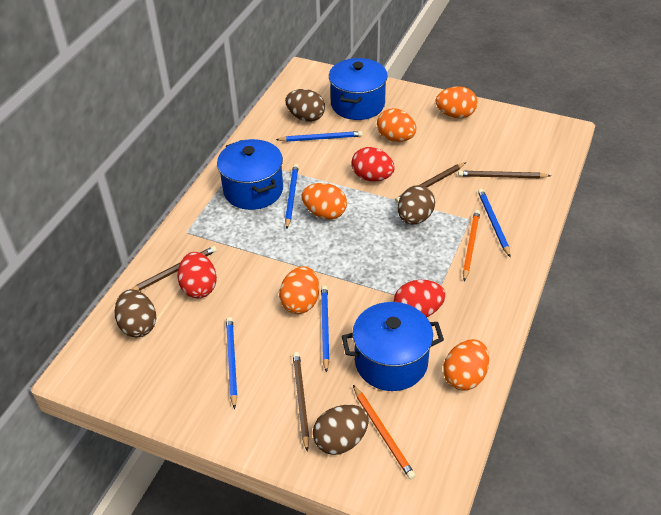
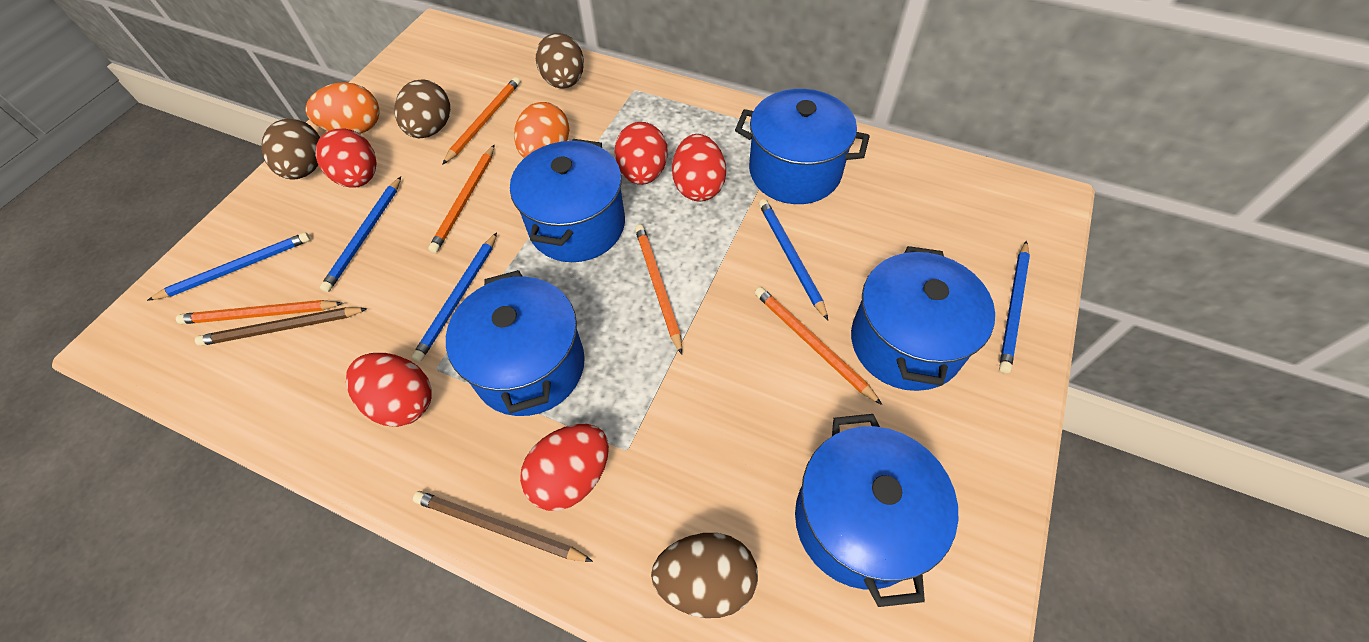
blue pot: [217,139,283,210] [329,58,388,120] [342,302,444,391] = 3 -> [446,270,585,416] [510,139,625,262] [735,89,870,204] [795,414,958,607] [851,246,995,391] = 5
brown pencil: [132,246,217,291] [293,352,310,452] [395,163,466,203] [458,170,551,178] = 4 -> [195,307,368,346] [413,491,593,562] = 2
orange egg: [279,266,319,314] [302,183,347,220] [377,108,416,142] [436,86,478,118] [443,339,489,390] = 5 -> [305,82,380,134] [514,102,570,158] = 2
orange pencil: [353,385,416,479] [463,210,480,281] = 2 -> [176,300,343,324] [428,145,494,253] [442,77,520,165] [635,225,682,355] [755,287,882,405] = 5
red egg: [178,252,217,298] [351,147,395,182] [394,280,446,317] = 3 -> [316,129,377,188] [346,353,432,427] [520,424,609,511] [614,122,668,185] [672,134,726,201] = 5

